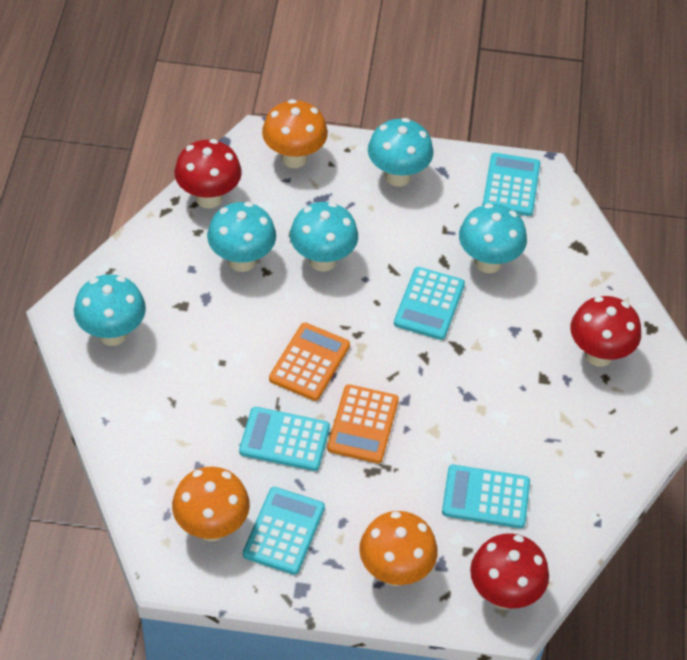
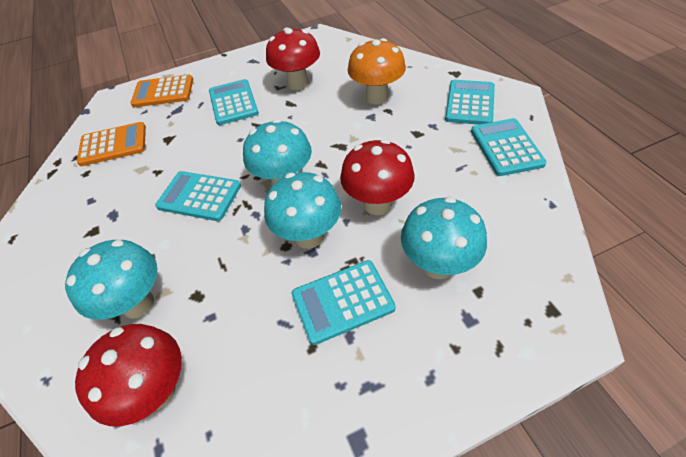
orange mushroom: [172,467,250,541] [262,99,328,168] [359,511,438,586] = 3 -> [348,38,406,105] = 1
turquoise mushroom: [74,274,146,346] [207,202,276,272] [290,202,358,272] [368,118,433,187] [459,203,527,273] = 5 -> [65,240,157,320] [243,119,312,186] [264,172,341,249] [401,197,487,279] = 4

